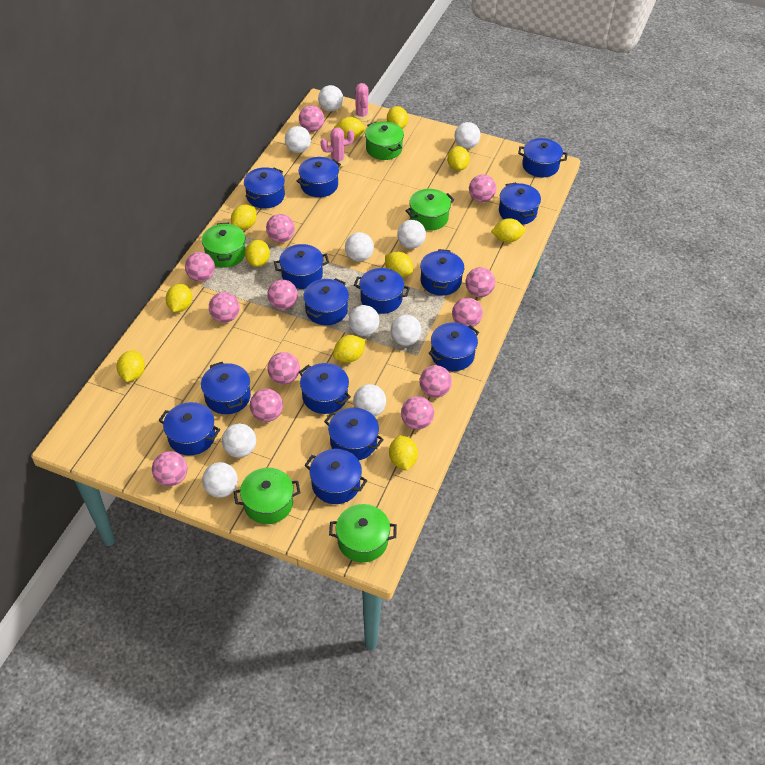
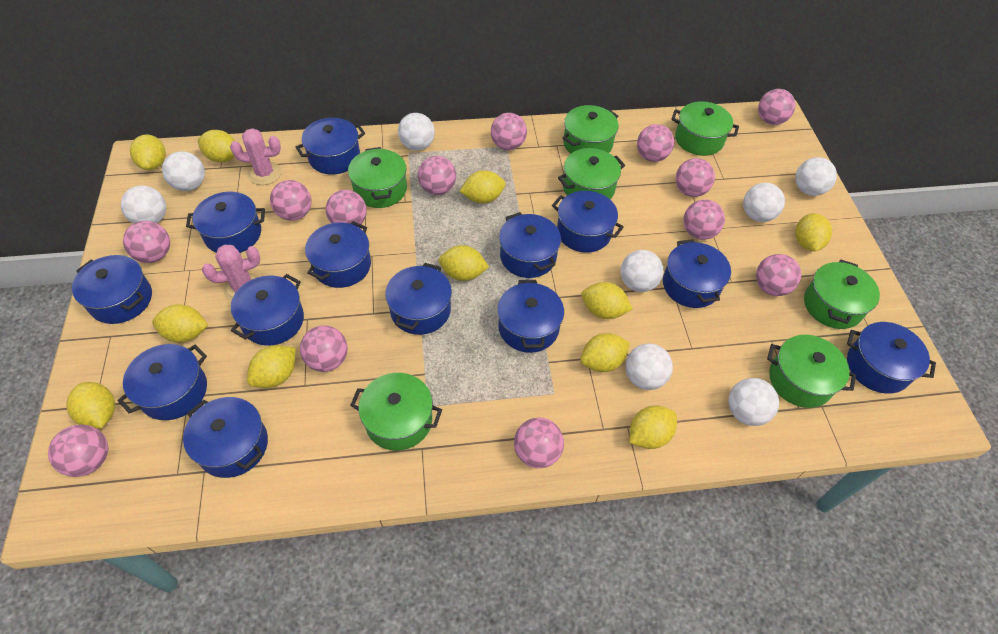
blue pot: [159,402,220,456] [201,362,251,414] [244,167,285,209] [274,244,329,289] [297,157,341,197] [299,363,351,414] [303,278,349,325] [305,449,367,504] [324,408,384,460] [354,268,410,314] [420,249,464,296] [429,323,479,371] [499,182,541,225] [518,138,567,177] = 14 -> [72,255,152,324] [118,344,207,420] [183,397,268,478] [186,192,265,253] [231,274,304,346] [296,118,365,175] [305,221,371,288] [385,263,452,335] [497,280,564,353] [499,212,561,278] [552,191,624,253] [663,239,731,308] [847,322,936,394] = 13
green pot: [202,222,246,268] [234,468,300,524] [329,504,397,563] [365,121,404,160] [405,189,454,231] = 5 -> [348,147,407,208] [350,373,442,451] [558,148,625,199] [563,105,619,154] [671,101,739,156] [767,335,856,408] [804,260,880,329] = 7
white ball: [202,462,238,498] [222,423,256,458] [285,126,311,153] [318,85,343,111] [345,232,374,262] [349,305,379,336] [353,384,386,416] [391,315,422,346] [397,220,426,249] [454,122,480,149] = 10 -> [121,185,166,224] [162,151,205,191] [398,113,435,150] [620,250,663,292] [625,344,673,390] [728,378,779,426] [743,183,785,222] [796,157,837,196] = 8

